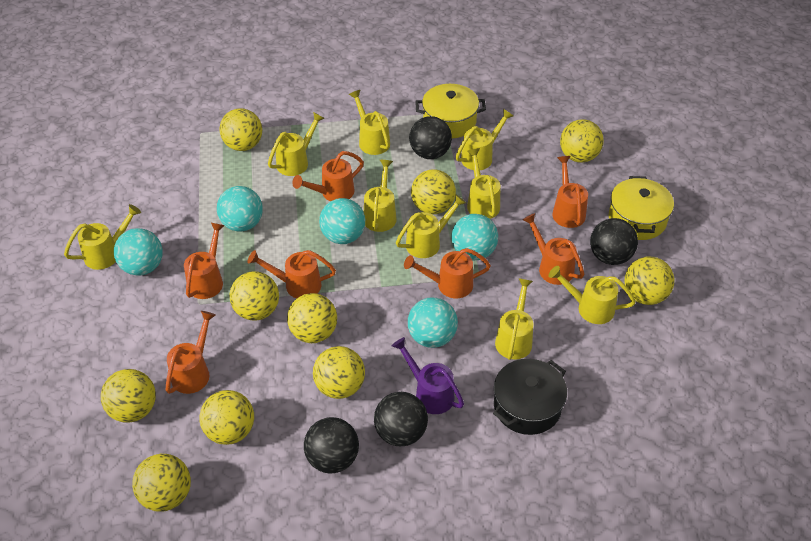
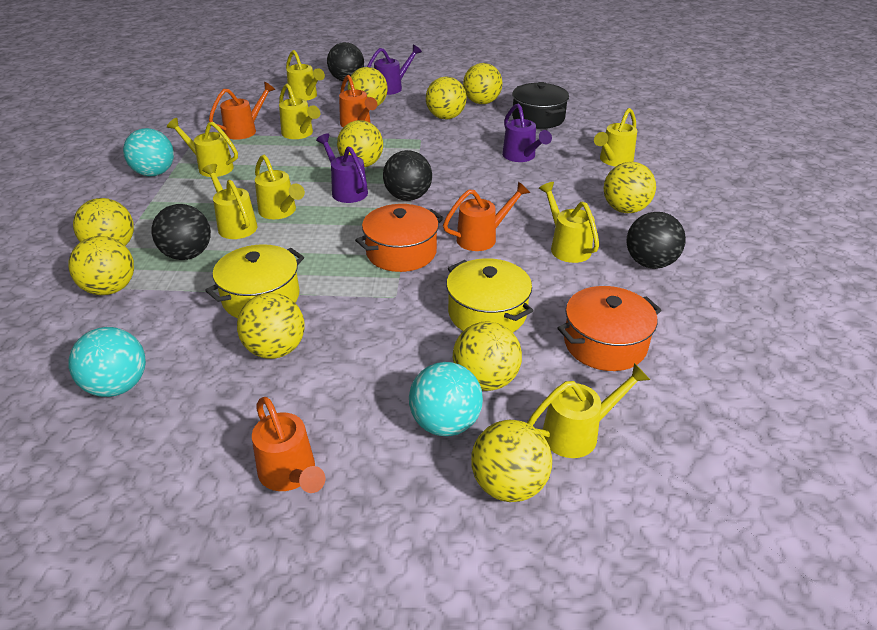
orange pot: none = 0 -> [355,204,444,272] [557,286,662,371] = 2
orange watering can: [166,311,216,394] [184,223,225,299] [247,250,336,298] [292,151,364,201] [404,248,491,298] [523,213,584,285] [552,156,588,228] = 7 -> [209,82,275,140] [252,397,325,493] [339,75,377,127] [443,182,530,251] = 4
purple watering can: [392,337,464,414] = 1 -> [316,133,368,203] [367,45,422,95] [502,103,552,162] = 3
turquoise ball: [114,228,163,276] [217,186,263,231] [319,198,365,244] [408,298,458,348] [452,214,498,260] = 5 -> [68,327,146,397] [123,128,174,176] [409,362,483,436] = 3
yellow watering can: [64,204,141,270] [268,112,325,176] [349,90,390,155] [364,160,397,232] [396,194,466,258] [456,109,513,170] [467,148,500,219] [495,278,534,360] [548,266,636,324] = 9 -> [167,118,238,177] [202,164,258,239] [255,155,305,219] [279,84,320,139] [286,50,325,101] [527,363,650,458] [539,182,599,263] [594,108,637,167] = 8

